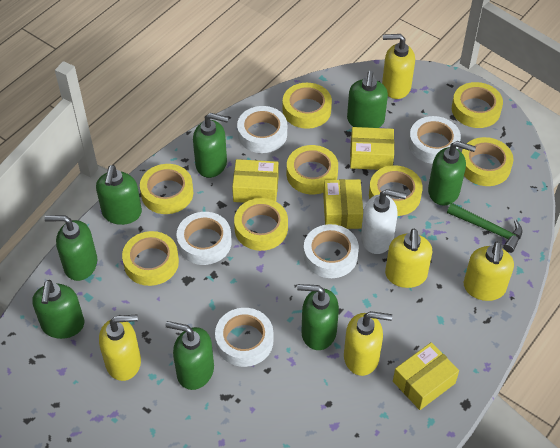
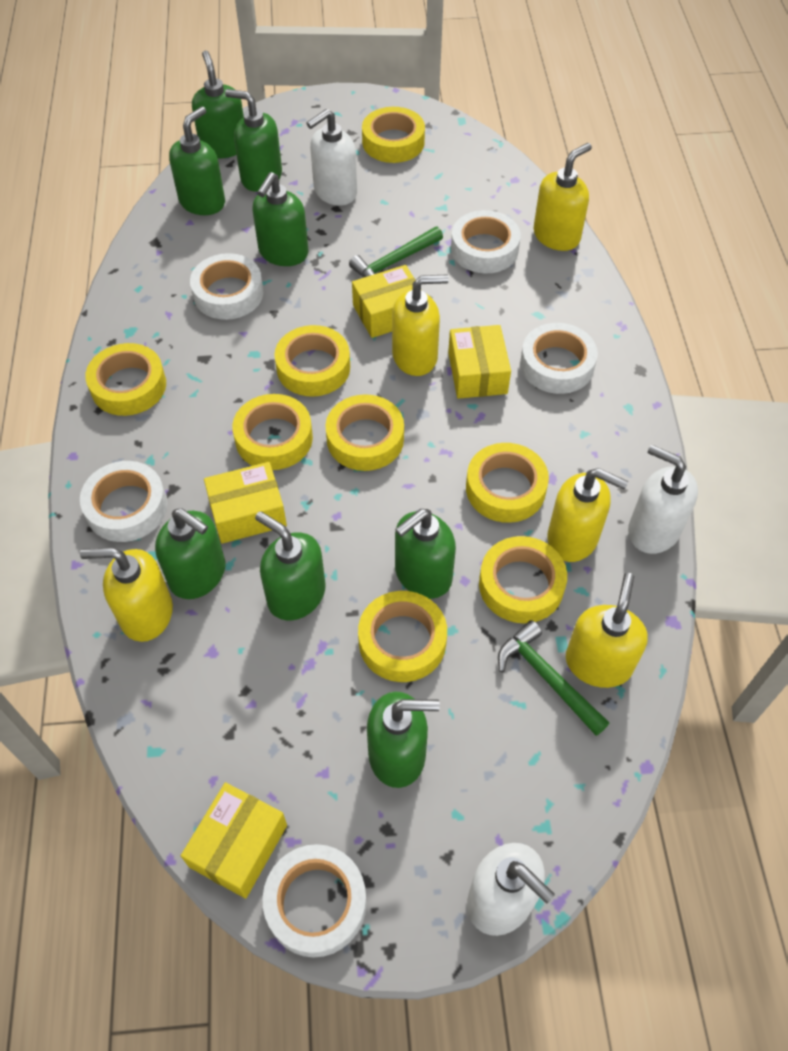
green hammer: [447,203,522,253] = 1 -> [349,227,443,278] [498,620,609,736] = 2
white soap dispenser: [361,189,406,254] = 1 -> [307,109,357,206] [467,843,555,936] [628,445,698,554] = 3

